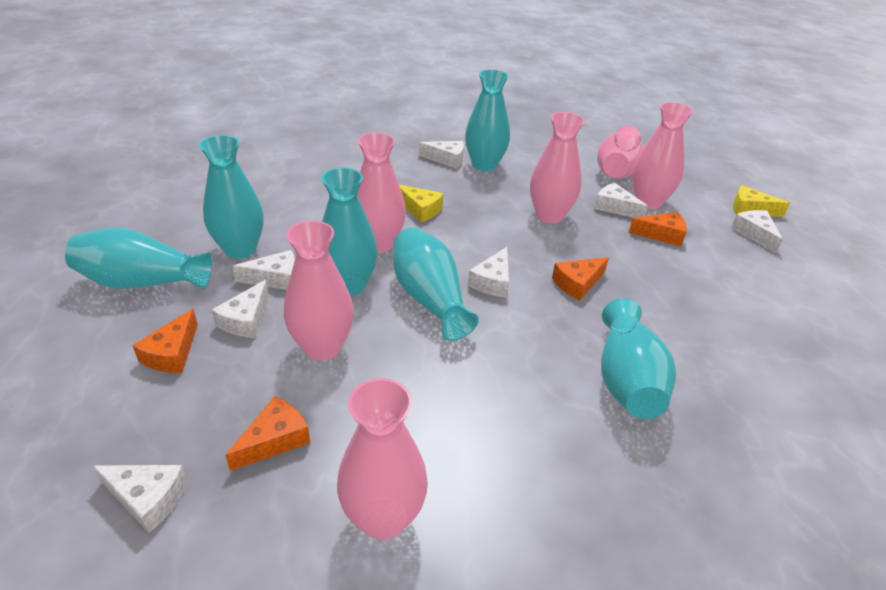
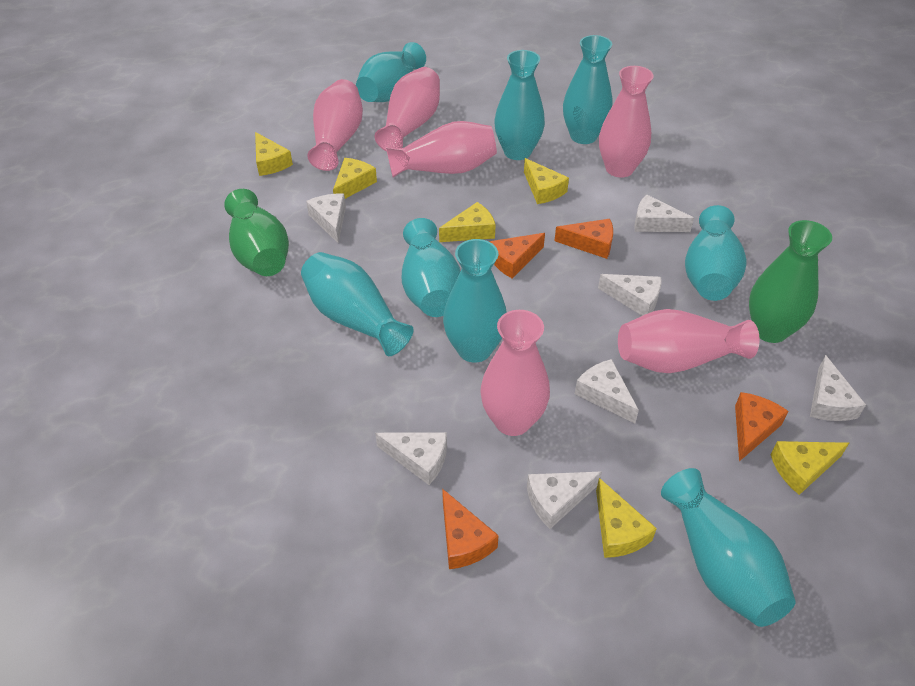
green vase: none = 0 -> [224,189,289,276] [749,220,832,343] = 2
turquoise vase: [65,227,212,289] [199,135,264,259] [321,167,378,296] [393,228,479,341] [465,69,510,171] [601,298,676,419] = 6 -> [301,252,414,356] [356,42,426,102] [402,218,460,317] [443,239,507,363] [494,50,545,160] [563,35,613,144] [661,468,795,627] [685,205,747,301] = 8
yellow cheese: [399,185,443,222] [733,185,790,217] = 2 -> [255,132,293,176] [333,158,377,199] [439,202,496,242] [524,158,569,204] [596,478,657,558] [770,441,849,495] = 6

